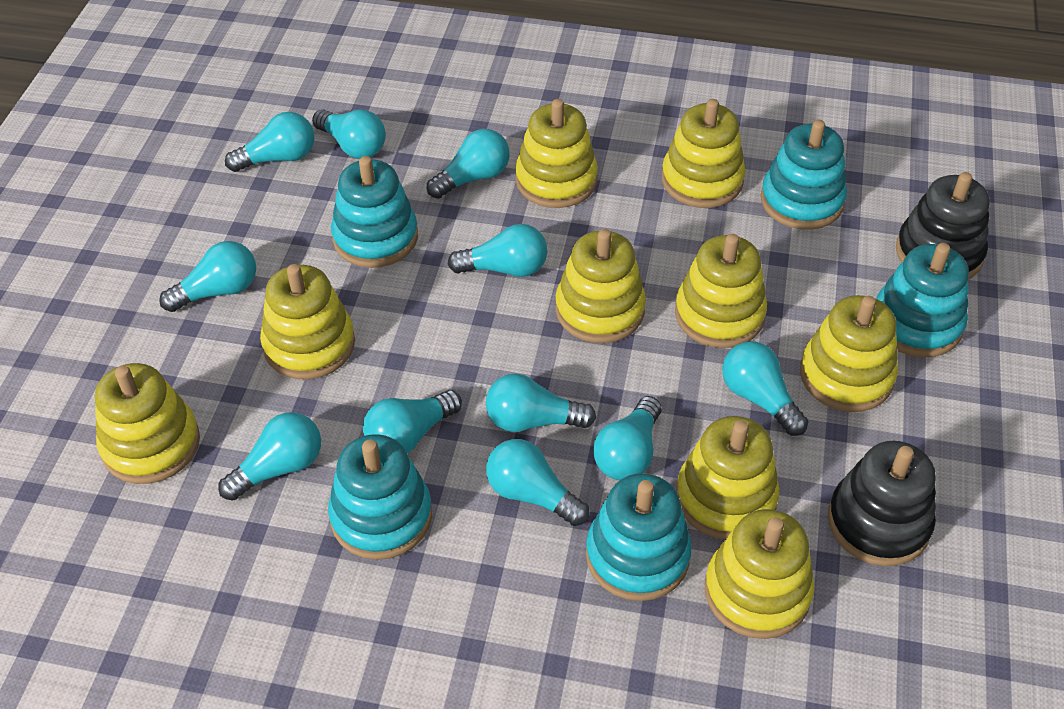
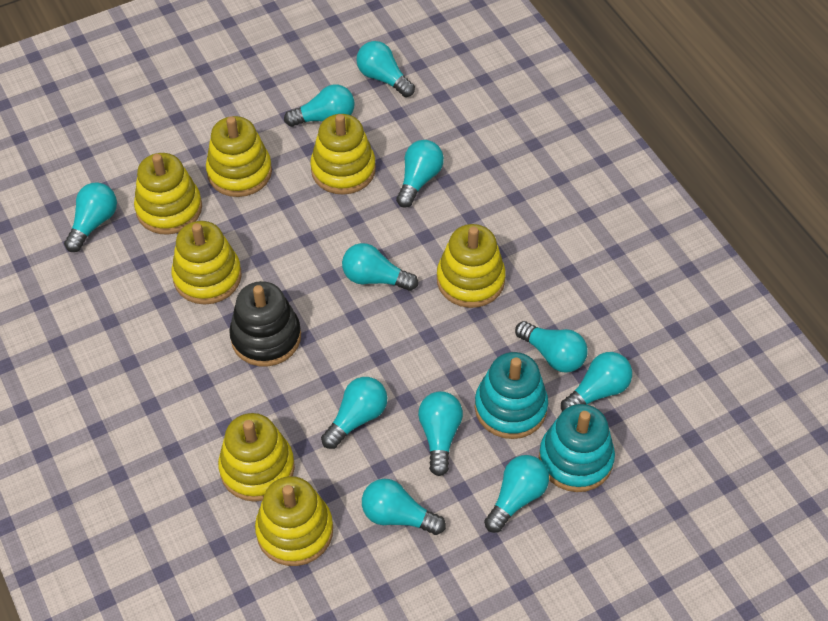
black stacking toy: [828,441,936,566] [896,172,990,280] = 2 -> [229,281,301,367] = 1
turquoise stacking toy: [328,434,432,560] [331,156,418,268] [586,473,692,601] [761,120,847,230] [876,243,969,358] = 5 -> [475,352,548,439] [539,404,615,492] = 2
yellow stacking toy: [95,363,200,484] [260,264,355,379] [515,99,598,208] [555,229,646,343] [662,99,745,208] [675,234,767,348] [676,416,779,540] [705,509,814,639] [800,295,898,412] = 9 -> [134,153,202,235] [172,221,242,305] [206,116,272,197] [218,413,295,502] [255,476,333,566] [310,114,376,195] [437,224,506,308] = 7

